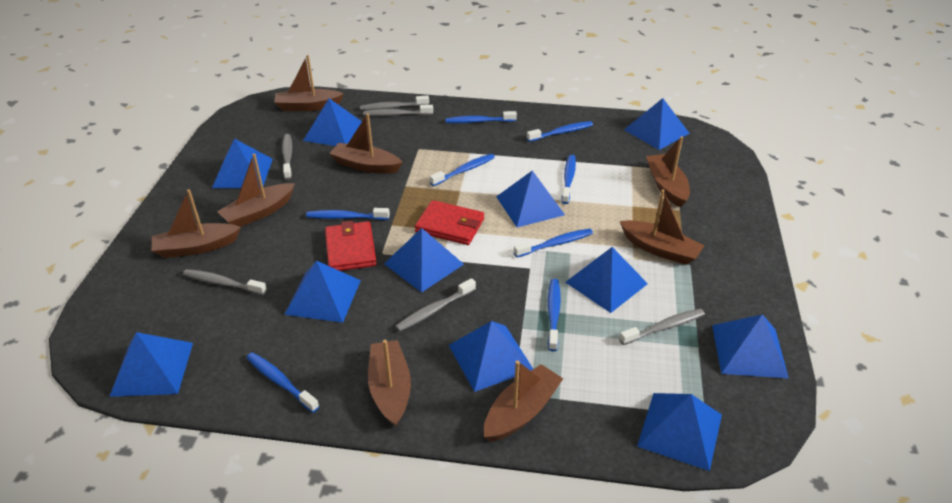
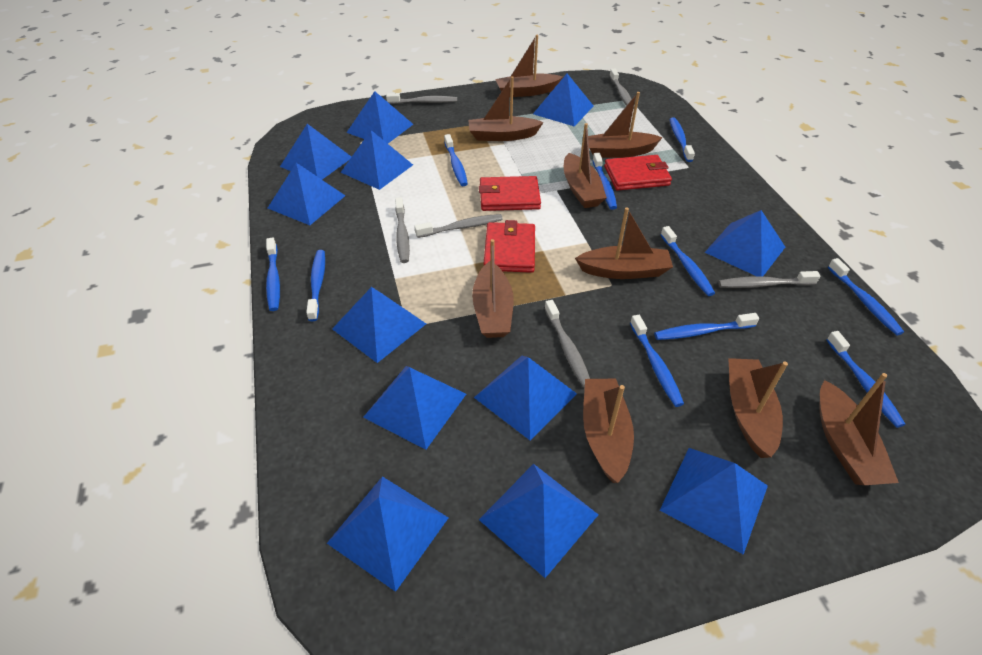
blue pyramid: [109,332,193,397] [212,139,273,188] [284,261,361,323] [303,98,362,146] [384,228,464,293] [449,321,533,392] [496,171,565,227] [565,247,648,313] [624,98,690,150] [637,393,722,471] [712,314,789,379] = 11 -> [268,163,345,225] [280,124,351,179] [327,476,449,592] [332,287,426,363] [341,130,413,190] [346,91,413,143] [363,366,466,450] [474,356,577,440] [479,464,599,578] [533,74,594,126] [660,448,768,555] [705,210,785,276] = 12
blue toothbrush: [246,352,319,413] [306,208,390,220] [430,154,495,186] [446,111,517,123] [514,228,593,257] [527,121,593,142] [548,279,561,351] [561,155,576,204] = 8 -> [266,238,280,311] [306,250,325,321] [444,134,468,186] [592,153,617,210] [630,315,684,407] [654,313,759,340] [661,226,715,296] [670,117,695,162] [826,331,905,428] [828,258,904,335] = 10
brown boat: [152,189,241,258] [217,154,295,227] [274,55,344,111] [329,113,403,174] [368,340,411,427] [484,360,563,442] [620,190,704,265] [646,136,690,208] = 8 -> [468,76,543,141] [472,239,514,338] [495,35,563,97] [564,123,607,208] [575,207,673,279] [583,379,634,483] [588,92,663,158] [728,358,788,458] [820,373,899,485] = 9
red wallet: [325,221,377,271] [415,200,484,245] = 2 -> [479,176,541,211] [483,220,535,273] [604,155,672,191] = 3

